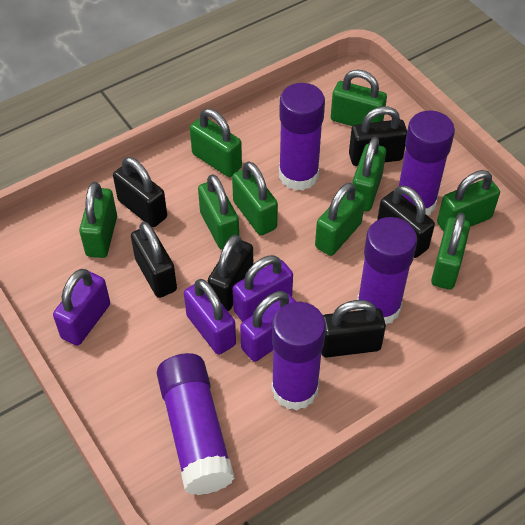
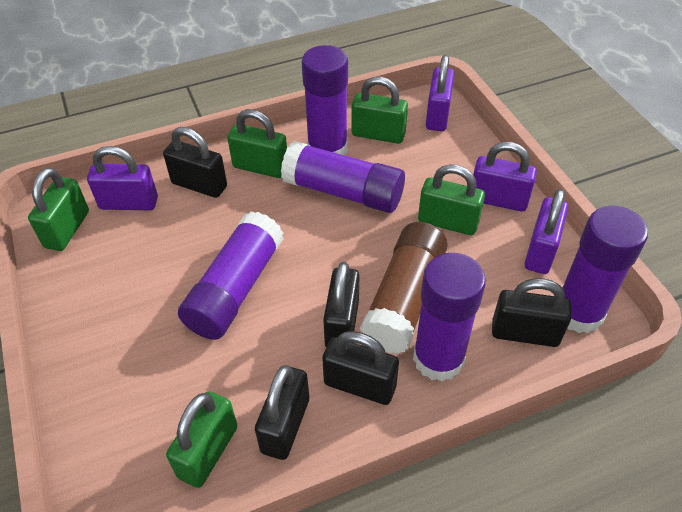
black padlock: [113,157,167,227] [131,222,177,298] [208,235,253,311] [321,300,386,357] [349,106,407,166] [377,185,435,258] = 6 -> [163,127,227,198] [255,365,309,460] [322,331,399,405] [323,262,359,347] [492,278,571,347] = 5
brown glue stick: none = 0 -> [360,222,448,354] = 1
green padlock: [79,182,117,258] [190,109,242,177] [198,174,239,250] [232,161,278,235] [315,182,365,256] [331,70,387,126] [352,137,386,212] [431,213,470,290] [437,170,500,231] = 9 -> [28,168,89,251] [166,391,238,488] [227,109,287,178] [352,77,408,144] [418,164,485,235] = 5

